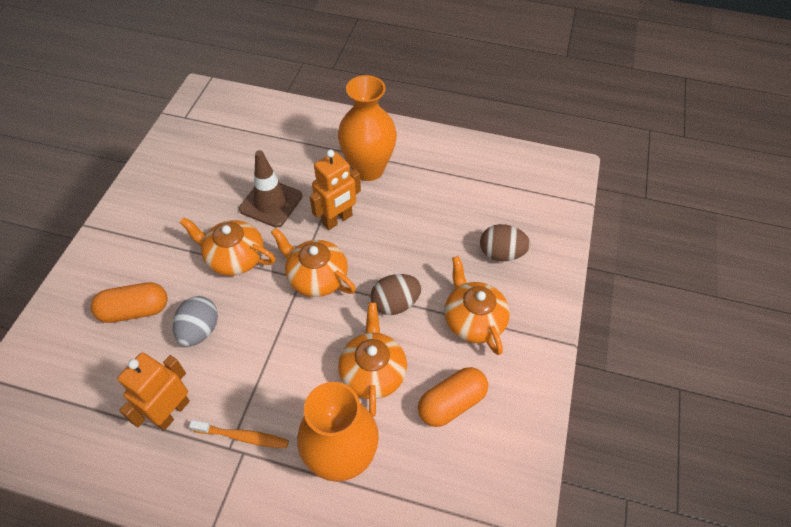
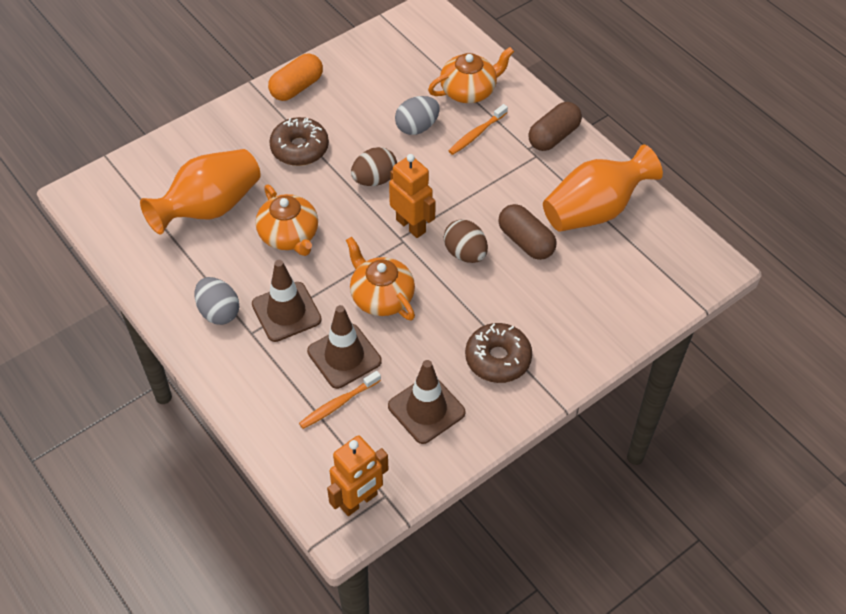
brown capsule: none = 0 -> [499,204,556,260] [528,102,582,151] = 2
brown donut: none = 0 -> [269,117,329,166] [465,323,532,383] = 2
brown traffic cone: [239,150,302,227] = 1 -> [252,260,322,342] [307,305,382,389] [388,360,466,444] = 3
grey egg: [173,296,218,346] = 1 -> [195,277,239,325] [395,96,440,135] = 2
orange capsule: [91,282,167,323] [418,367,488,427] = 2 -> [268,54,323,101] = 1
orange teapot: [180,217,276,276] [271,228,356,297] [338,303,407,417] [444,256,510,355] = 4 -> [256,184,318,256] [346,237,415,320] [428,47,514,103] = 3
orange toothbrush: [189,420,289,448] = 1 -> [299,371,381,429] [449,104,508,155] = 2

